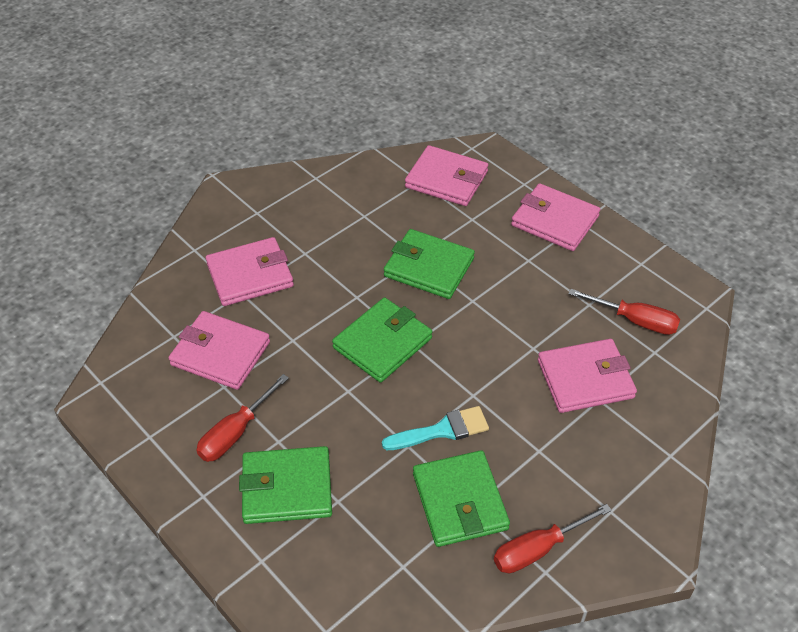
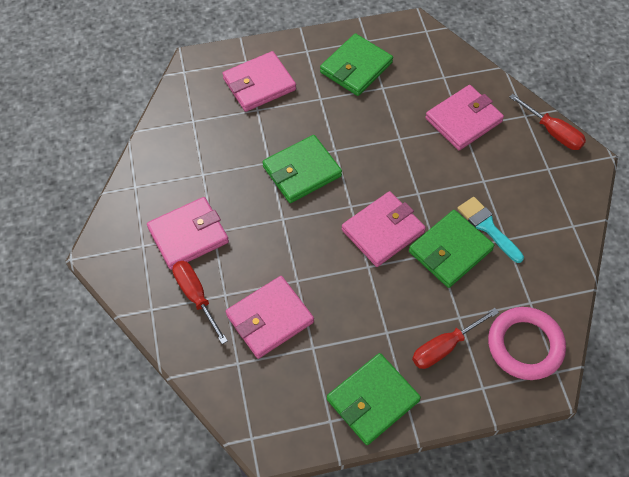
pink ring: none = 0 -> [488,307,566,380] = 1

